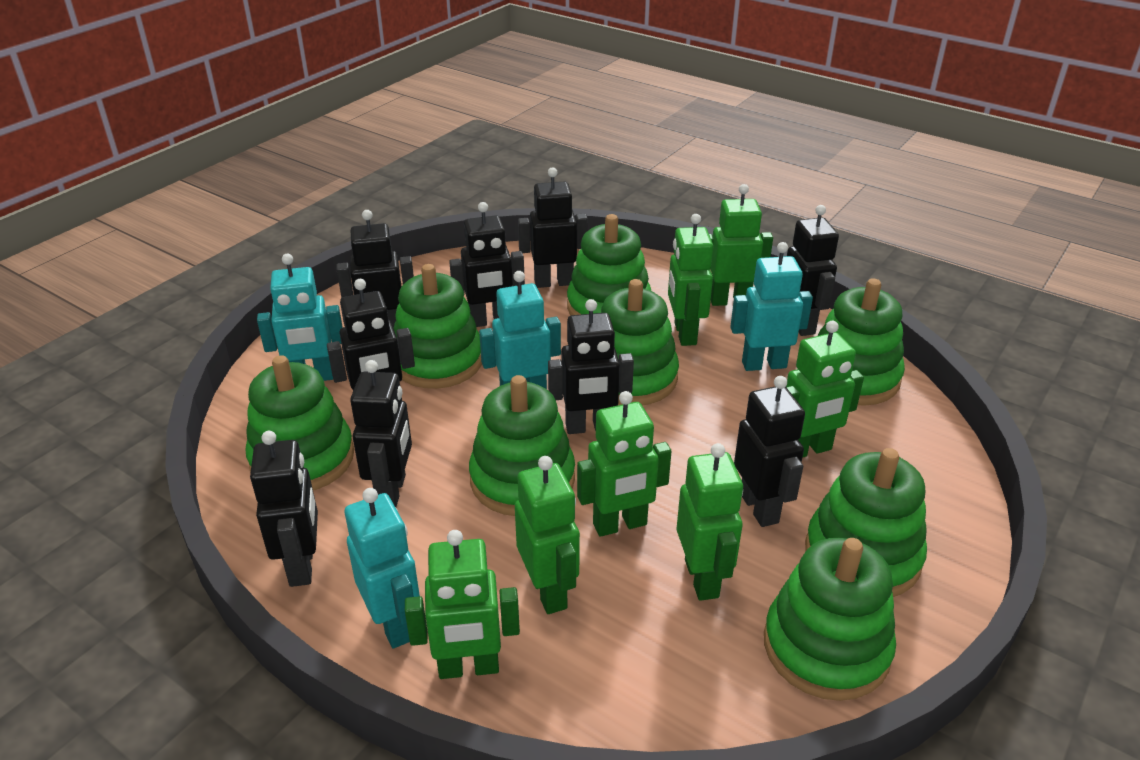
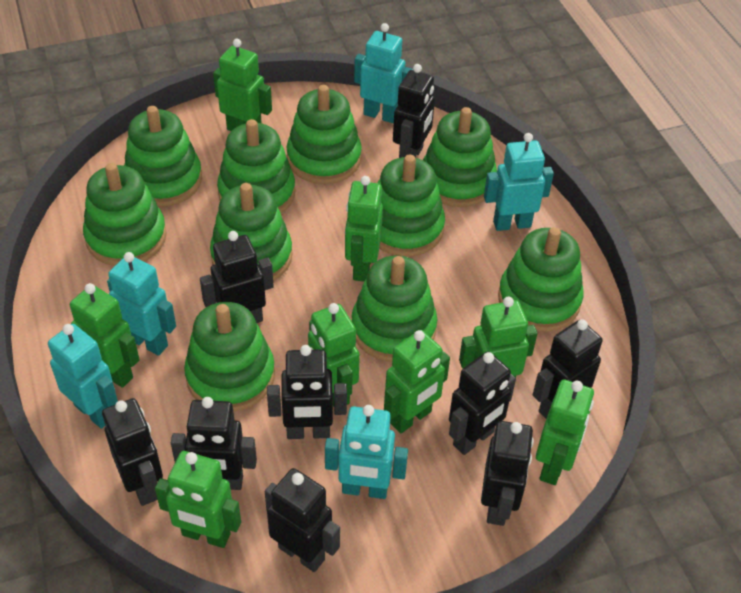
green robot: [405,530,520,679] [515,456,580,614] [577,391,672,537] [668,214,713,346] [676,443,743,601] [709,184,773,306] [786,321,864,458] = 7 -> [70,283,140,388] [155,451,241,548] [213,39,272,131] [308,303,360,406] [345,176,383,282] [384,330,450,433] [459,297,538,378] [536,379,594,485] = 8
green stacking toy: [246,355,354,491] [393,264,482,389] [469,375,575,516] [567,214,651,316] [601,279,679,405] [764,538,896,701] [805,448,927,597] [818,278,905,406] = 8 -> [83,163,167,266] [124,106,202,207] [184,302,275,412] [210,183,292,281] [217,119,295,213] [286,85,362,184] [351,255,437,362] [378,154,445,257] [423,107,497,207] [498,227,584,332] = 10
turquoise robot: [257,254,343,381] [345,488,420,649] [479,271,561,389] [730,242,813,371] = 4 -> [48,324,118,429] [107,252,176,356] [325,405,408,499] [354,23,413,123] [484,133,554,231] = 5

